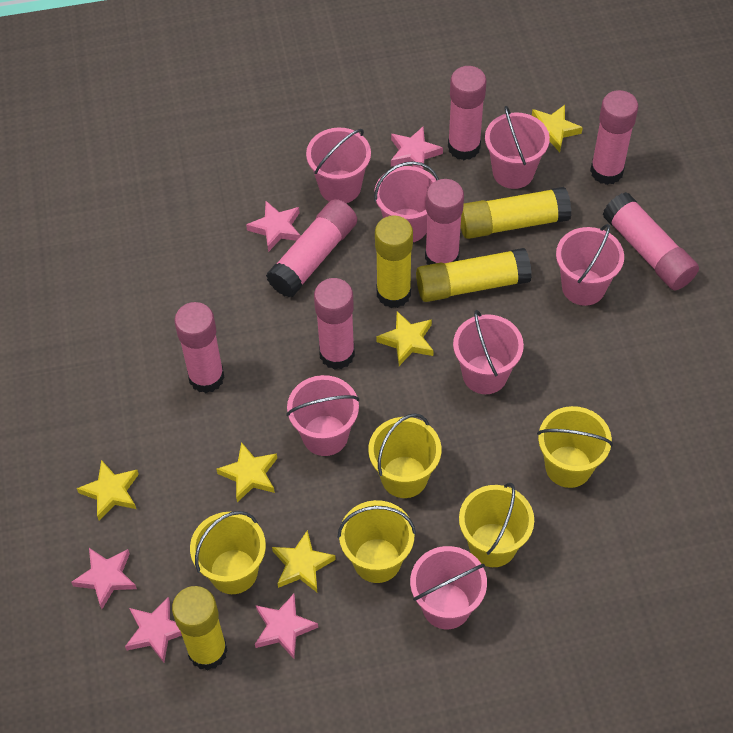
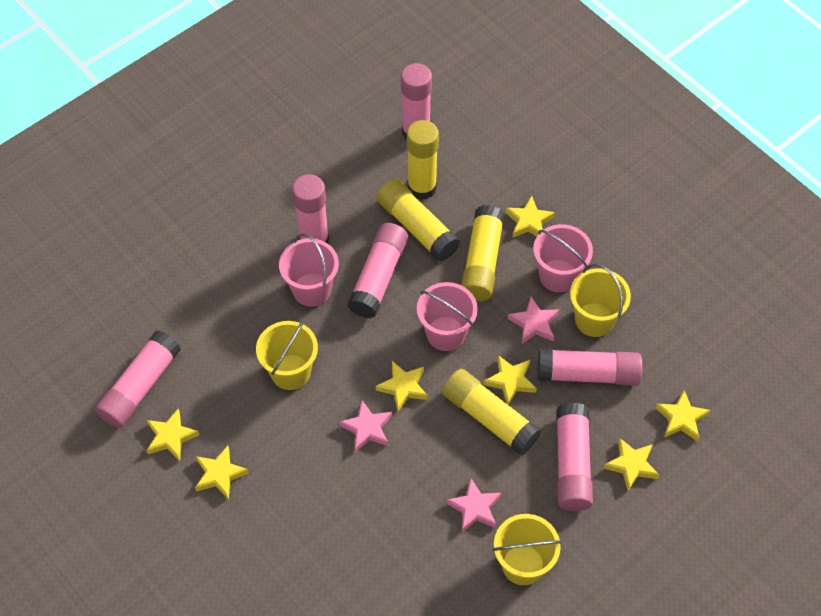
pink bucket: [286,375,360,456] [306,127,371,203] [374,161,439,242] [410,546,487,629] [453,310,524,394] [485,106,550,189] [556,224,624,306] = 7 -> [279,233,339,307] [417,282,478,351] [533,224,593,292] = 3
pink glue stick: [174,302,225,393] [266,199,357,298] [314,278,355,370] [425,179,464,265] [448,66,486,160] [590,90,638,185] [603,192,699,291] = 7 -> [95,331,181,428] [292,174,329,244] [347,223,408,318] [401,63,432,140] [538,349,642,386] [556,402,593,511] = 6
pink star: [71,548,137,609] [125,597,182,663] [246,201,301,252] [255,594,318,659] [391,127,443,169] = 5 -> [339,401,392,452] [446,478,501,532] [508,296,559,344] = 3
yellow bucket: [190,511,266,594] [338,500,416,583] [368,413,441,498] [459,483,534,567] [537,406,613,488] = 5 -> [256,320,318,390] [493,514,562,585] [570,264,631,337] = 3
yellow star: [77,460,139,521] [216,442,277,502] [272,530,336,592] [376,311,434,366] [532,105,583,152] = 5 -> [146,409,199,461] [195,446,249,500] [376,361,428,411] [484,355,537,405] [505,196,555,238] [604,438,659,491] [655,390,710,442] = 7

